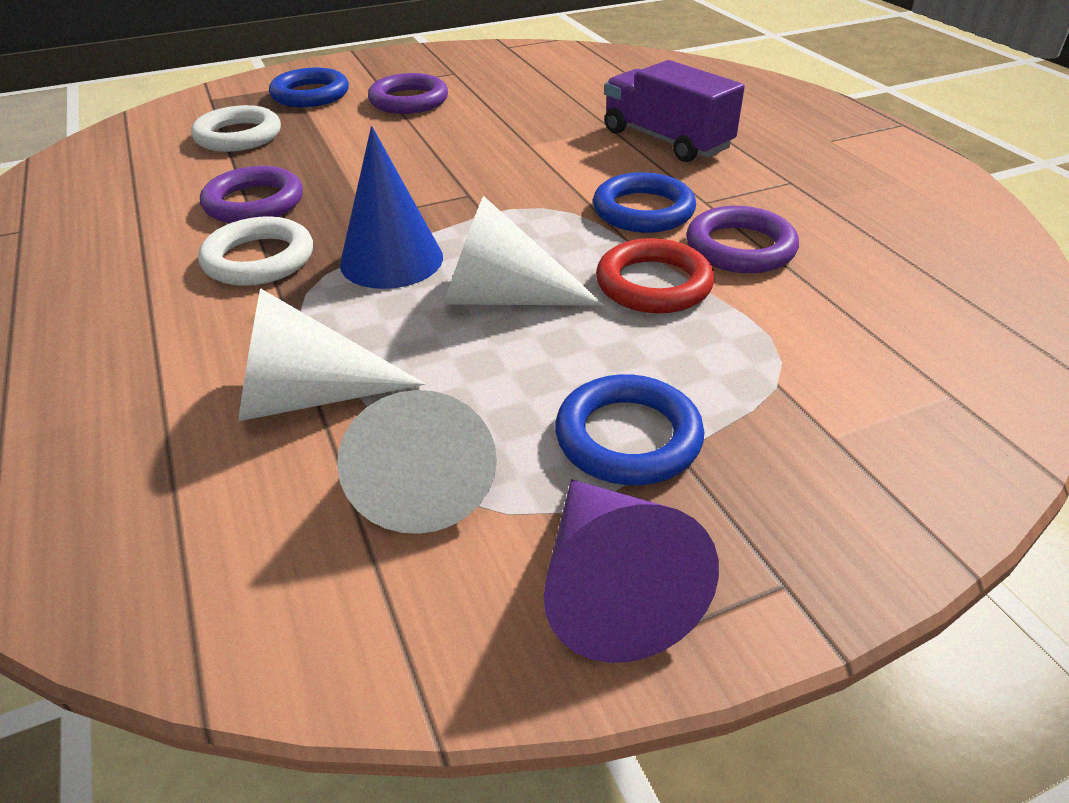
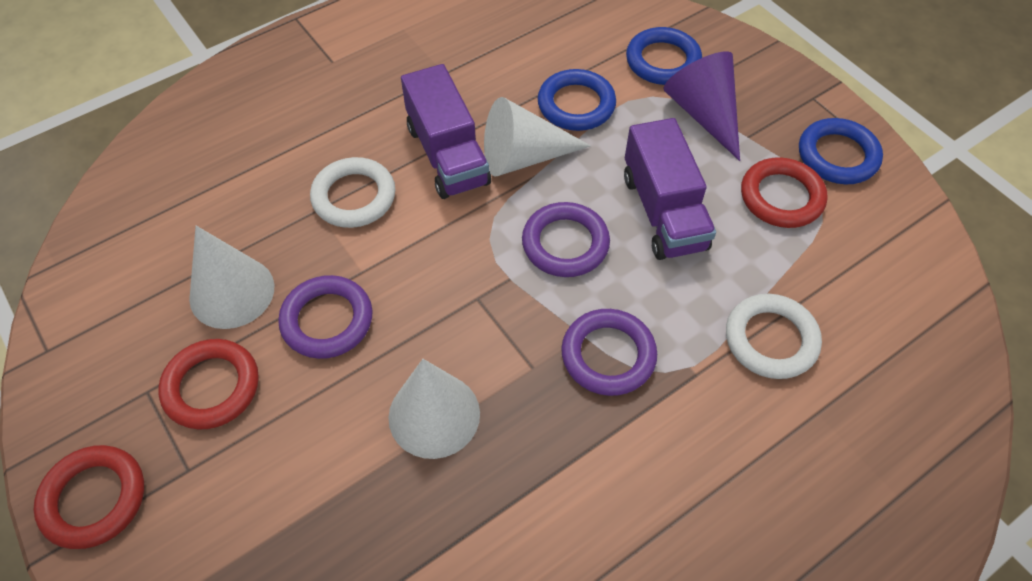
blue cone: [340,126,443,289] = 1 -> none = 0
purple truck: [605,60,745,162] = 1 -> [401,64,491,199] [624,118,716,260] = 2
red ring: [596,238,714,314] = 1 -> [34,445,144,549] [158,339,259,430] [741,157,828,228] = 3

